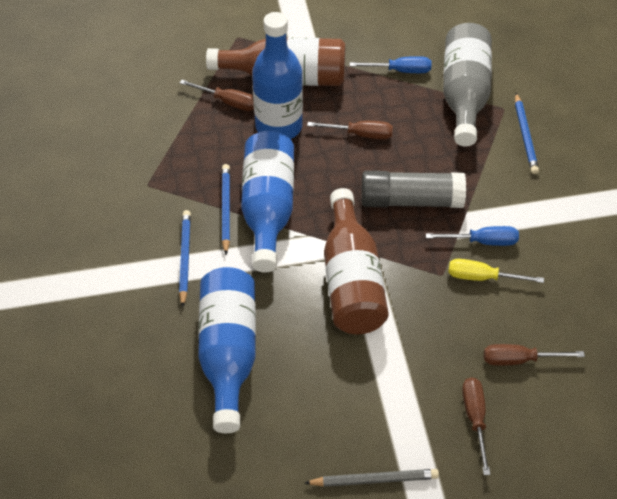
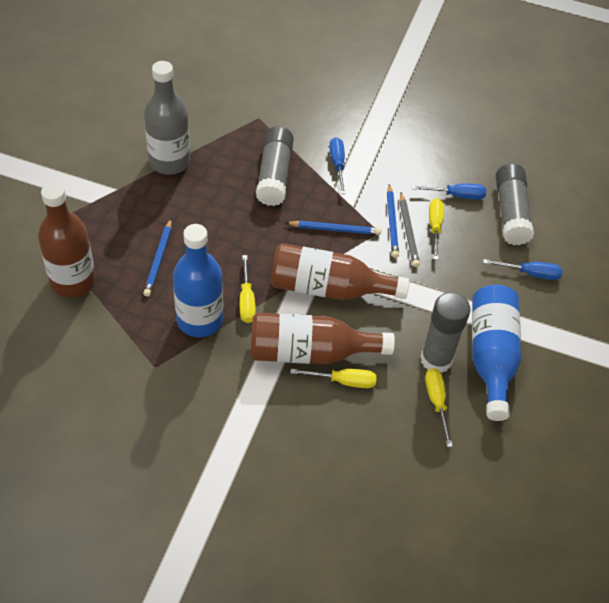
blue bottle: [198,267,256,433] [241,131,294,273] [252,12,303,139] = 3 -> [173,224,223,337] [472,285,521,421] = 2
blue screwdriver: [350,56,431,73] [426,226,519,246] = 2 -> [330,137,346,194] [412,183,486,200] [483,259,563,280] = 3
brown bottle: [206,37,345,86] [324,188,389,334] = 2 -> [38,182,96,297] [250,313,395,364] [271,243,410,300] = 3
brown screwdriver: [180,80,254,111] [307,121,393,139] [462,377,490,475] [484,344,585,366] = 4 -> none = 0
grey glue stick: [362,171,466,208] = 1 -> [256,126,294,206] [420,292,471,373] [496,163,534,245] = 3
yellow screwdriver: [448,259,544,283] = 1 -> [240,255,256,323] [290,369,377,388] [425,368,453,447] [429,198,444,260] = 4

